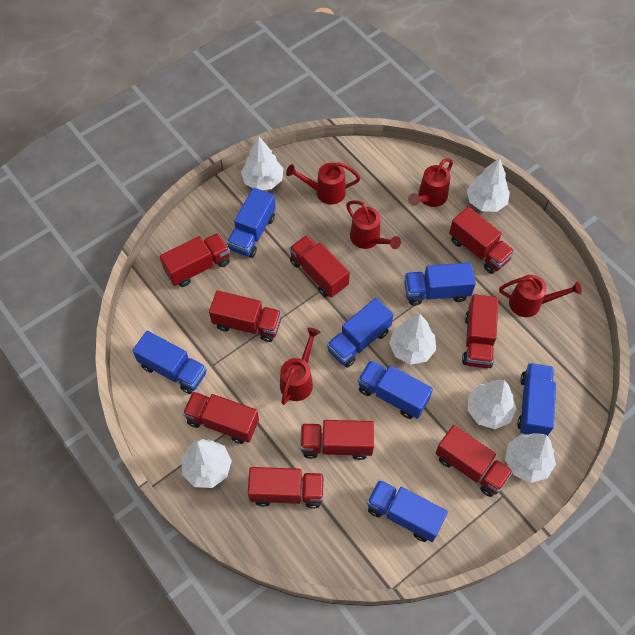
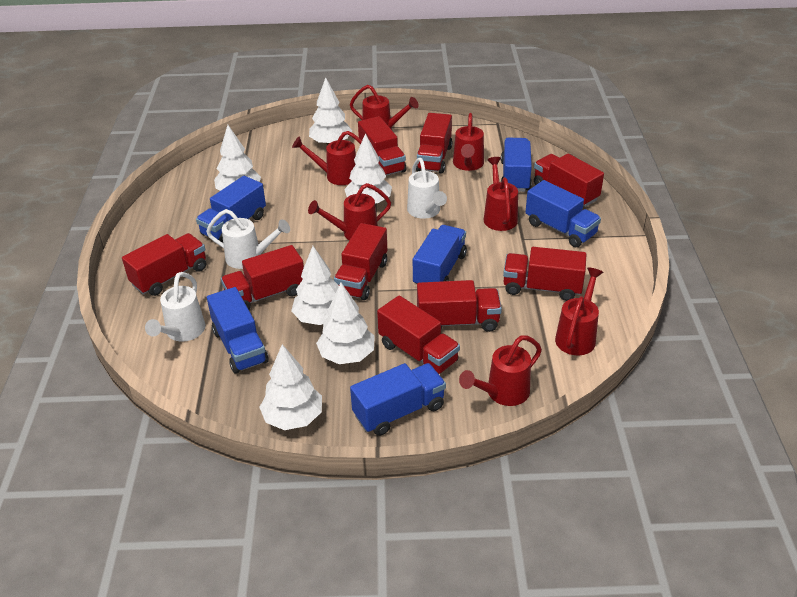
blue truck: [132,331,206,394] [227,188,276,258] [327,298,393,368] [358,360,433,419] [367,480,448,542] [404,263,476,306] [517,363,556,436] = 7 -> [196,176,266,243] [207,287,269,374] [350,363,446,436] [413,225,467,283] [501,138,532,192] [525,180,601,247] = 6
red watering can: [280,327,320,405] [286,162,360,205] [346,200,401,249] [408,158,453,207] [499,275,582,317] = 5 -> [292,131,362,185] [308,183,391,240] [350,85,419,130] [453,113,484,171] [459,335,542,406] [484,157,518,231] [555,268,603,355] = 7
white watering can: none = 0 -> [145,272,205,342] [206,209,290,269] [407,158,447,219] = 3

